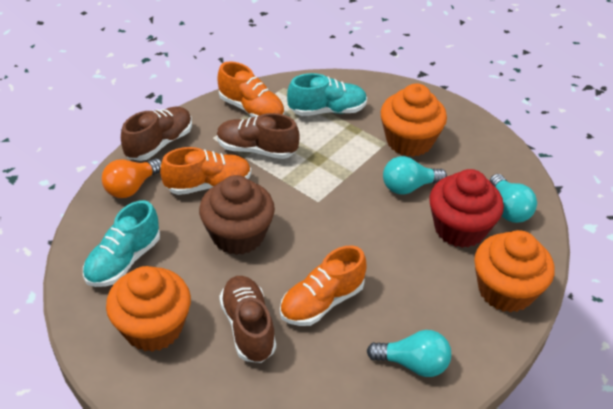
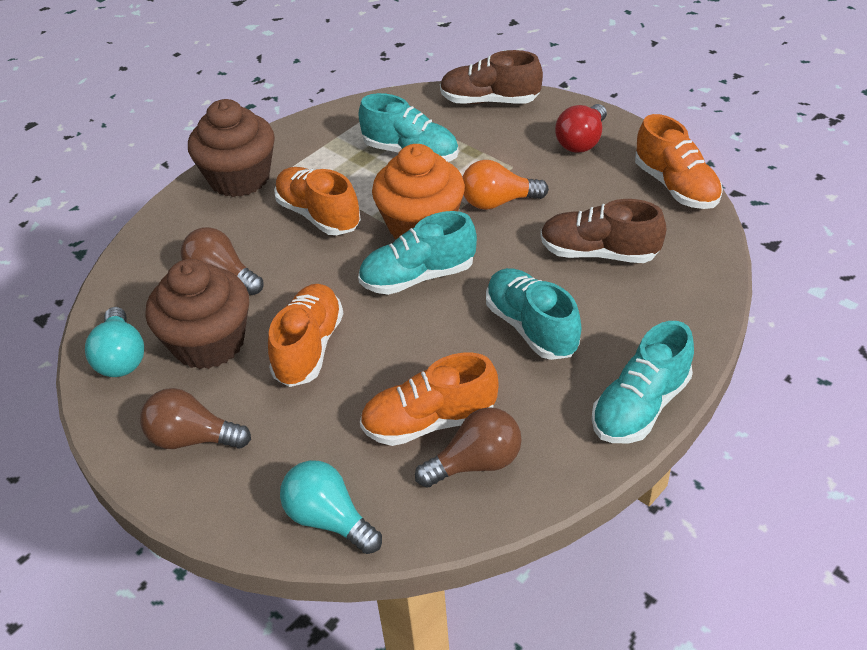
brown cupcake: [199,175,275,255] = 1 -> [146,259,249,369] [188,99,275,197] = 2
brown light bulb: none = 0 -> [140,388,251,449] [181,227,263,295] [415,407,522,488] = 3
brown shoe: [121,107,192,161] [217,113,299,159] [219,276,276,363] = 3 -> [440,50,543,104] [540,199,666,263] = 2
orange cupcake: [106,266,191,352] [380,83,447,157] [474,230,554,313] = 3 -> [372,144,465,239] = 1
orange shoe: [160,147,251,195] [217,61,284,117] [280,245,367,326] = 3 -> [268,284,344,387] [274,167,361,235] [360,353,499,446] [635,114,723,209] = 4
red cupcake: [429,169,504,248] = 1 -> none = 0
red light bulb: none = 0 -> [555,104,607,153] = 1
turquoise light bulb: [367,330,451,377] [383,156,447,195] [490,174,537,223] = 3 -> [85,307,144,377] [280,460,382,554] = 2
turquoise shoe: [83,200,160,287] [287,73,367,116] = 2 -> [358,93,459,162] [358,211,477,295] [486,268,581,360] [591,321,694,443] = 4

